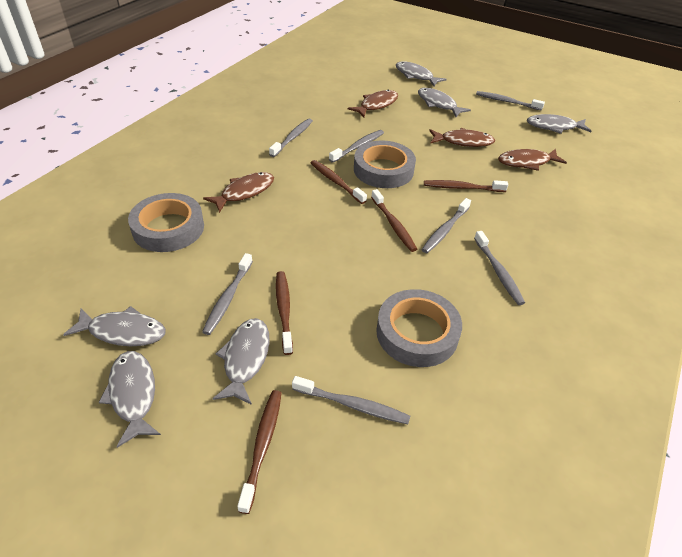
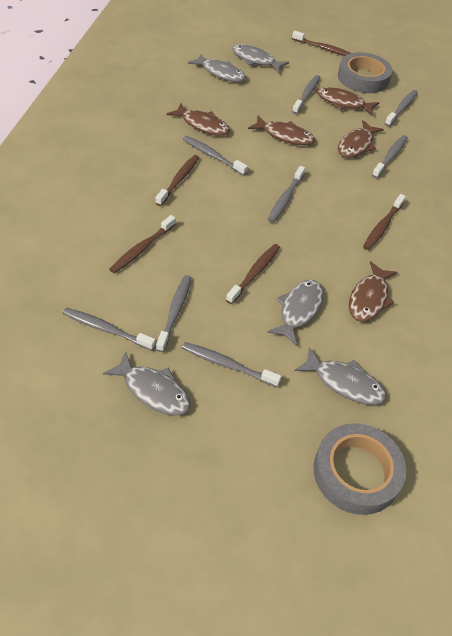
brown fish: [203,172,274,213] [348,90,398,117] [429,128,495,147] [498,149,567,171] = 4 -> [166,103,230,136] [248,116,315,145] [317,87,379,115] [338,120,384,158] [349,261,398,322] = 5
grey fish: [63,306,166,346] [99,351,161,448] [213,318,270,405] [396,62,447,86] [418,88,471,117] [527,114,591,134] = 6 -> [103,351,191,415] [188,54,246,82] [232,44,289,73] [267,280,324,346] [295,347,386,405] = 5
grey tape: [128,193,204,252] [354,141,416,188] [376,289,462,367] = 3 -> [314,423,406,515] [338,52,392,93] = 2
grey toothbrush: [202,253,253,335] [269,118,313,157] [292,376,410,424] [329,130,384,163] [422,198,471,253] [474,231,525,305] [476,91,545,111] = 7 -> [63,308,156,351] [156,275,192,352] [182,342,281,387] [183,136,248,176] [268,166,305,223] [292,75,320,114] [372,135,408,178] [385,90,418,126] = 8

